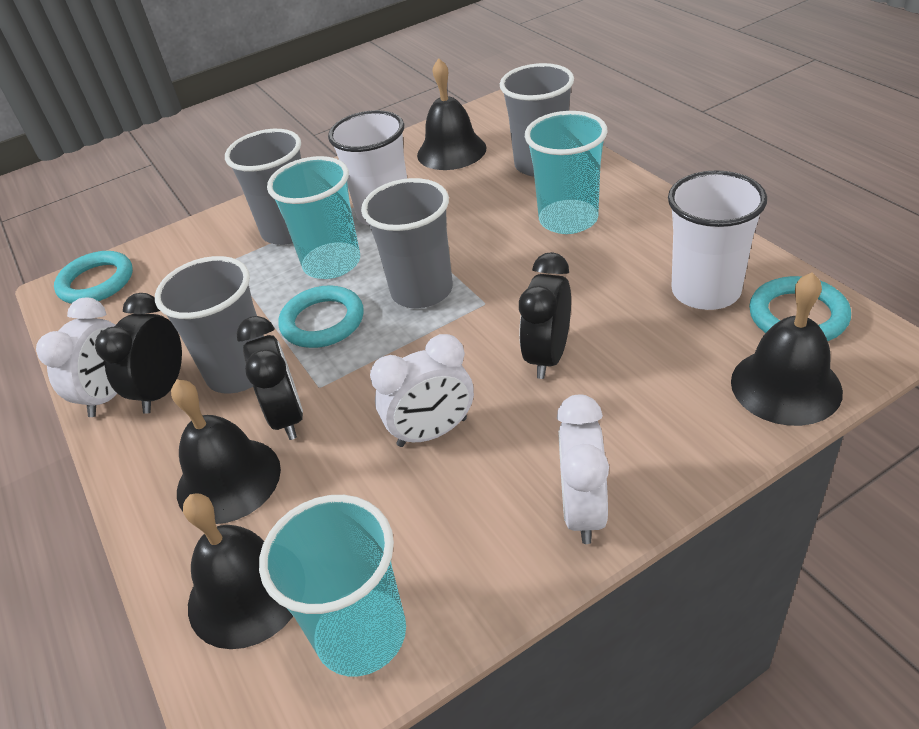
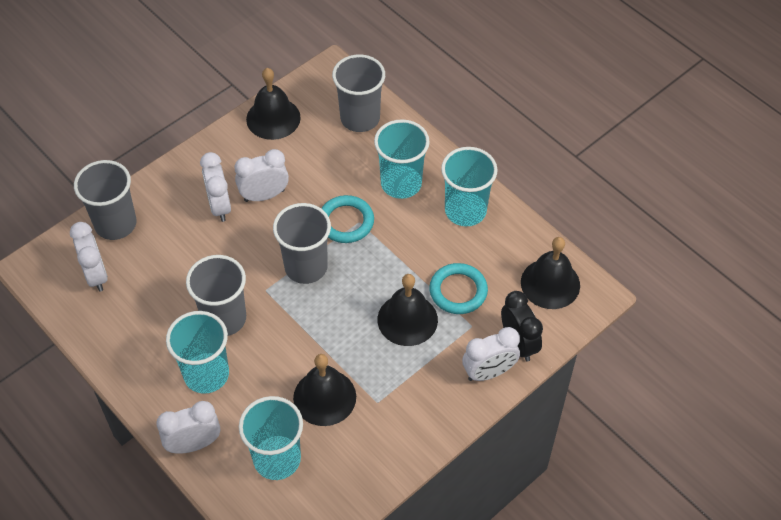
black clock: [95,293,182,414] [237,316,303,440] [519,252,571,379] = 3 -> [501,291,543,362] = 1
turquoise cup: [259,495,406,676] [267,156,360,279] [525,111,608,234] = 3 -> [166,311,229,394] [239,396,303,480] [374,119,430,199] [441,147,498,226] = 4
turquoise ring: [54,251,133,304] [278,285,364,348] [749,276,851,341] = 3 -> [321,195,374,243] [429,263,488,314] = 2
white clock: [36,297,117,417] [370,334,474,447] [557,395,609,544] = 3 -> [70,222,108,292] [156,401,220,454] [200,152,231,222] [234,149,289,202] [462,327,520,381] = 5
white cup: [328,110,407,225] [668,170,767,310] = 2 -> none = 0

